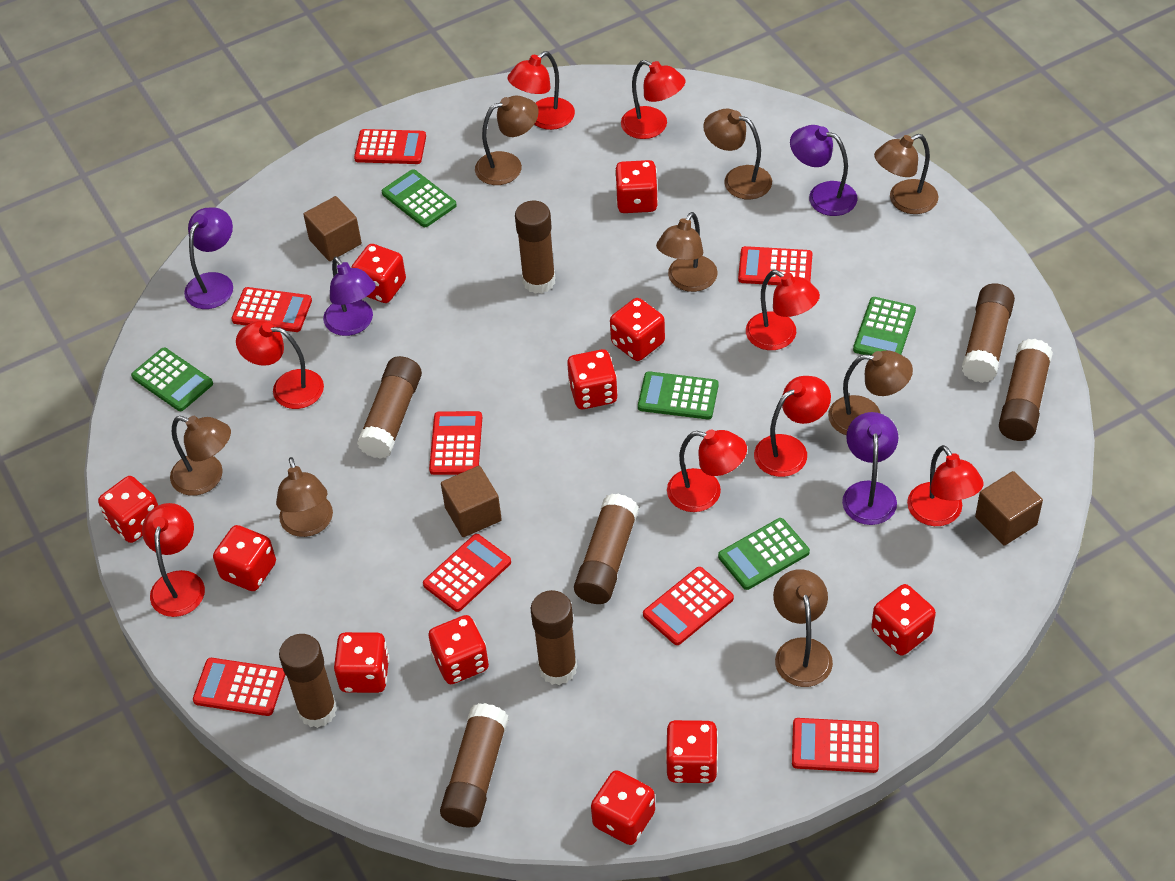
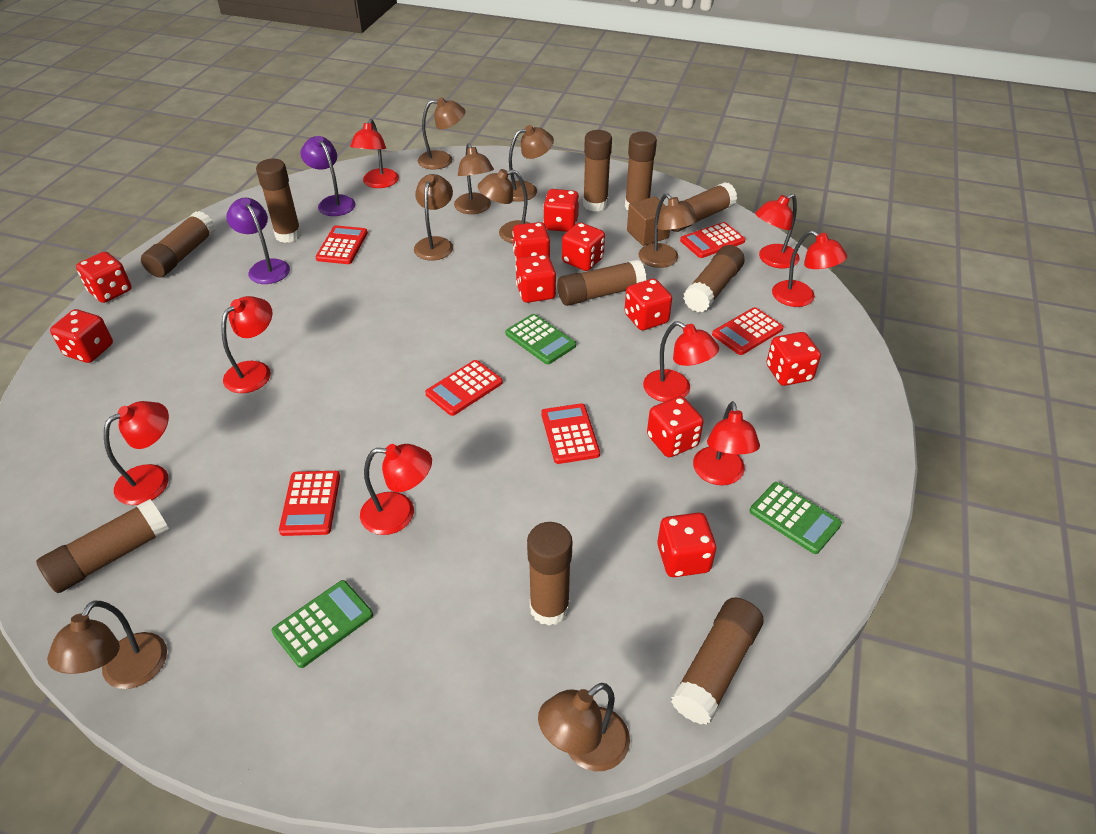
brown cube: [303,196,362,261] [441,466,502,537] [975,471,1043,546] = 3 -> [627,196,670,246] = 1
brown glue stick: [279,634,337,728] [357,356,422,459] [440,703,508,828] [515,201,556,294] [531,590,577,685] [574,494,639,604] [962,283,1015,383] [999,339,1053,441] = 8 -> [36,499,170,593] [141,211,215,277] [256,159,302,243] [527,522,572,626] [557,260,646,306] [583,130,612,212] [625,132,657,210] [671,598,764,725] [672,182,737,232] [683,245,745,312] = 10
green calculator: [131,348,213,411] [382,169,457,227] [638,371,718,419] [718,518,810,590] [853,297,916,355] = 5 -> [272,580,373,668] [505,314,576,364] [750,482,842,554] = 3
purple lamp: [184,207,233,309] [323,257,376,336] [790,125,857,216] [842,412,898,525] = 4 -> [226,198,290,284] [300,136,356,216] = 2
red calculator: [193,658,285,716] [231,287,312,332] [354,129,426,164] [423,534,511,612] [429,411,482,475] [643,567,734,645] [738,246,812,285] [792,718,879,773] = 8 -> [279,471,340,536] [316,225,368,264] [425,360,503,416] [541,404,600,464] [680,222,745,258] [712,307,784,355] = 6
red dice: [98,476,158,543] [213,525,276,591] [334,632,389,693] [351,244,406,303] [428,615,489,684] [567,349,618,409] [591,770,655,845] [610,298,665,361] [615,160,658,213] [665,720,718,783] [871,584,936,656] = 11 -> [50,309,113,363] [76,252,132,303] [512,222,550,261] [515,254,556,303] [543,189,579,232] [562,222,605,271] [624,279,672,330] [647,396,704,457] [657,513,716,577] [767,332,821,386] = 10

